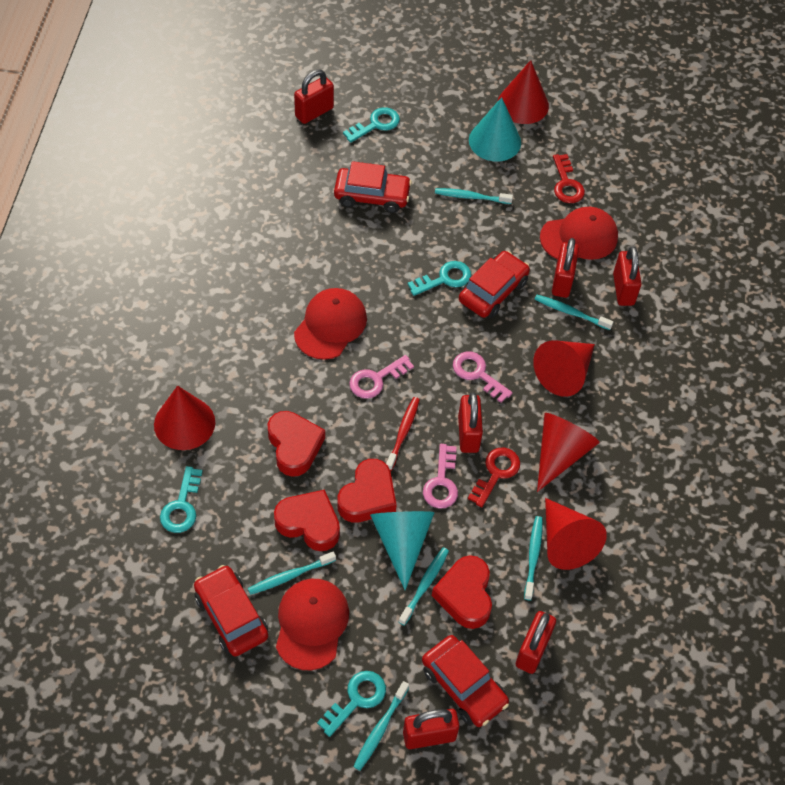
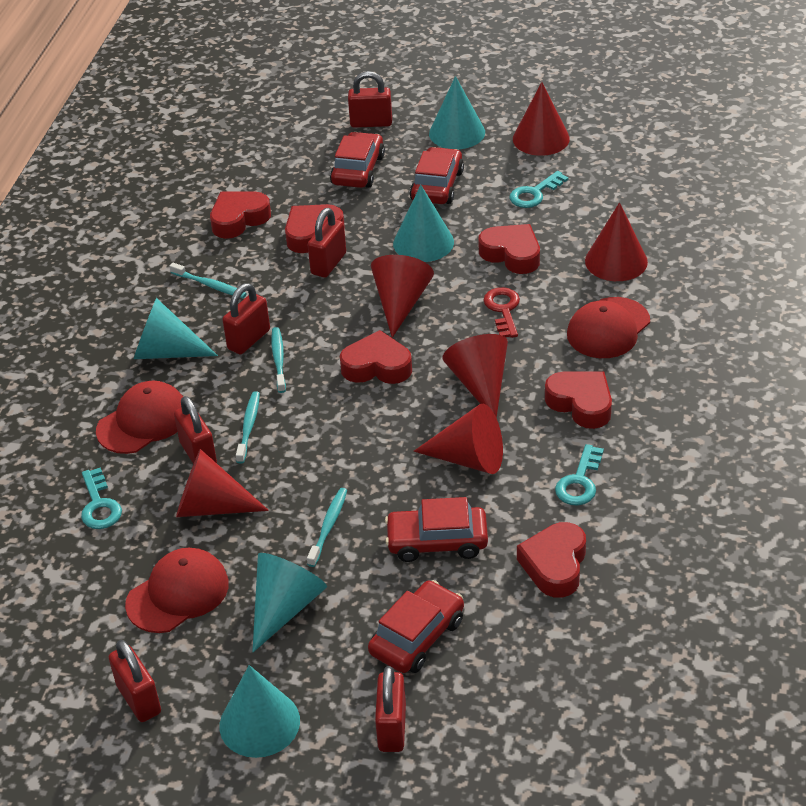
pink key: [349,355,414,399] [423,444,458,509] [453,351,513,403] = 3 -> none = 0
red cone: [154,386,215,450] [497,60,549,124] [533,340,595,397] [537,413,600,492] [545,498,607,570] = 5 -> [176,449,269,517] [371,255,434,338] [414,404,503,474] [442,334,508,418] [513,82,570,156] [585,202,648,281] = 6
red heart: [268,411,325,477] [274,490,340,551] [337,459,397,523] [432,555,492,629] = 4 -> [210,191,271,239] [285,204,345,253] [340,330,412,384] [478,224,540,274] [517,522,586,598] [545,371,612,429] = 6
red key: [468,448,520,507] [553,154,585,203] = 2 -> [483,287,520,338] = 1
red toothbrush: [386,397,420,471] = 1 -> none = 0
turquoise cone: [370,511,435,590] [469,97,521,161] = 2 -> [134,298,218,359] [220,665,300,758] [252,553,327,652] [393,185,454,262] [429,76,485,149] = 5
turquoise key: [160,466,203,533] [317,671,386,737] [343,107,400,143] [407,261,471,296] = 4 -> [81,468,122,529] [510,171,569,208] [555,444,604,505] = 3
turquoise toothbrush: [248,551,336,595] [353,681,409,771] [399,547,449,626] [435,188,513,204] [524,516,543,600] [534,295,614,330] = 6 -> [170,263,247,298] [236,391,260,464] [271,327,286,393] [307,488,347,567] = 4

